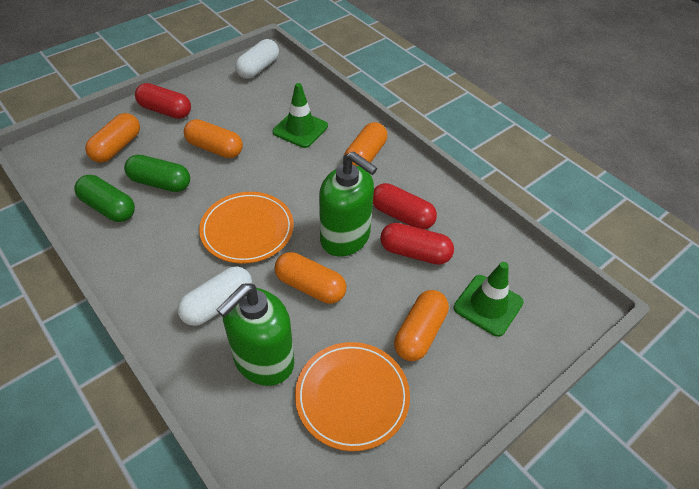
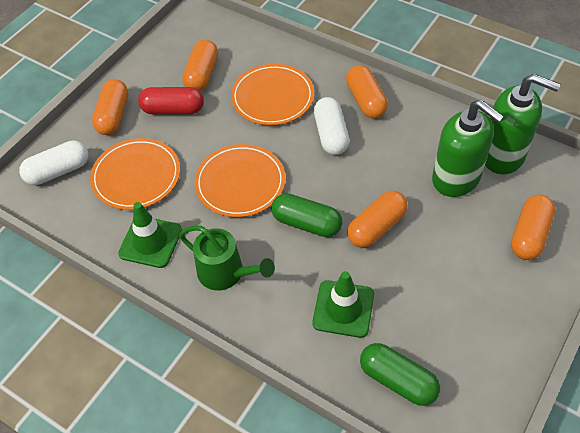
green watering can: none = 0 -> [179,225,275,291] = 1
orange plate: [199,192,294,264] [295,342,410,451] = 2 -> [90,138,180,210] [194,144,286,217] [231,64,314,125] = 3
red capsule: [135,83,191,119] [373,183,437,230] [380,223,454,265] = 3 -> [138,87,204,114] = 1

